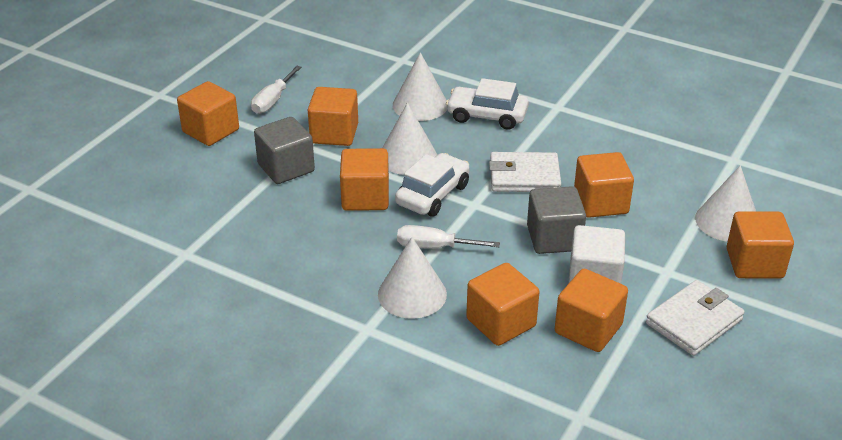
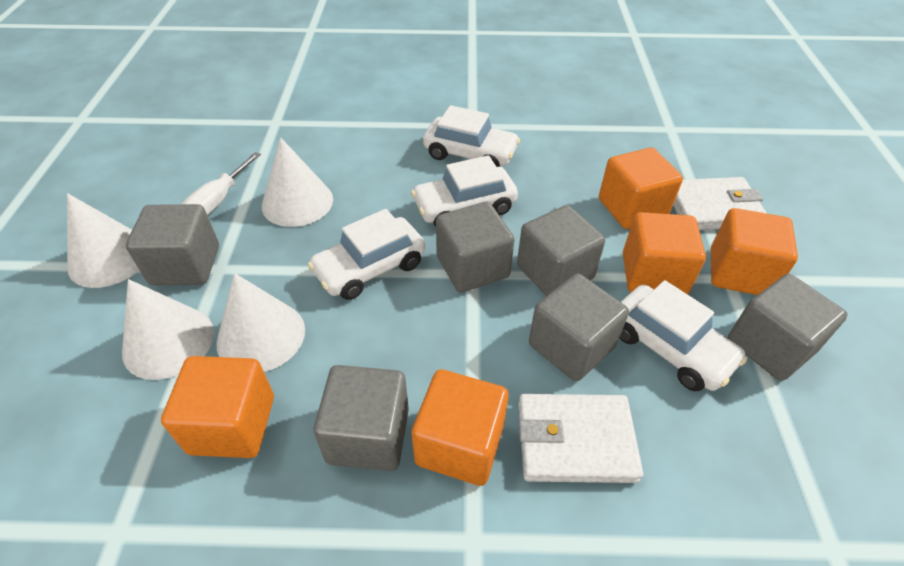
grey cube: [254,117,315,184] [527,186,586,254] = 2 -> [126,204,219,285] [313,365,409,471] [436,202,515,293] [517,205,605,296] [529,274,629,381] [728,274,848,381] = 6
orange cube: [177,81,239,146] [308,87,358,146] [340,148,389,211] [466,263,539,346] [555,269,628,352] [574,152,634,218] [727,211,794,278] = 7 -> [161,356,274,458] [411,369,509,486] [599,147,683,229] [623,212,706,295] [711,208,798,295] = 5
white car: [395,153,470,217] [446,78,529,130] = 2 -> [308,209,425,300] [411,155,518,227] [423,105,520,167] [619,280,747,391] = 4
white cube: [568,225,625,284] = 1 -> none = 0
white screwdriver: [251,66,301,114] [397,225,500,249] = 2 -> [181,152,261,216] = 1

